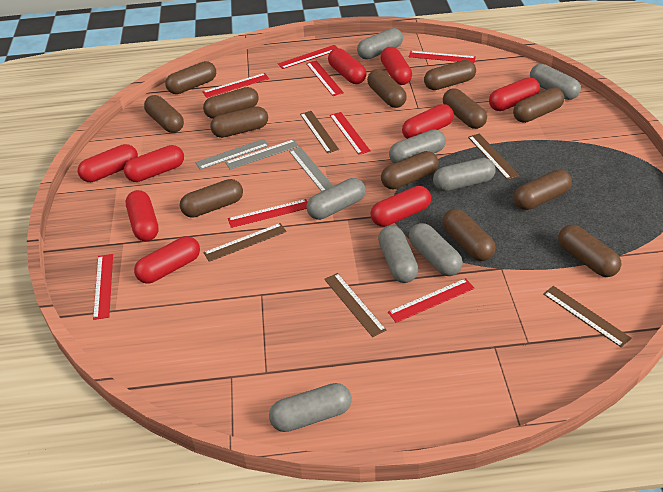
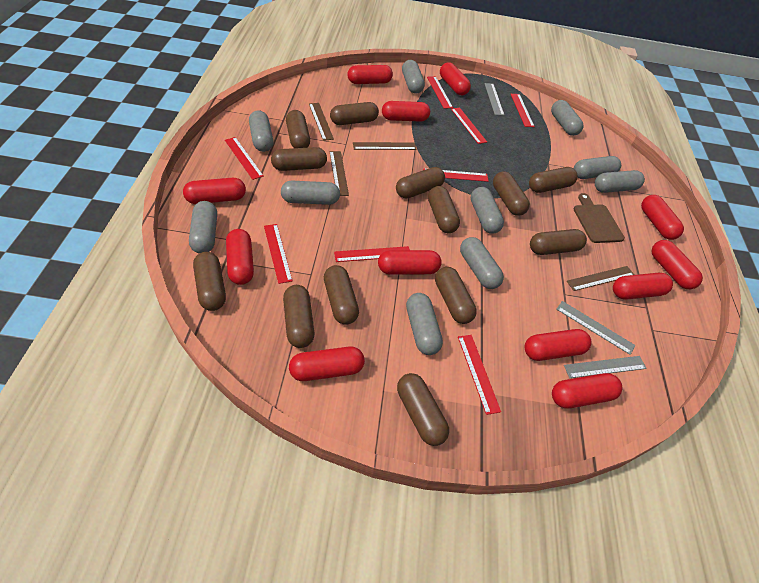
brown cutting board: none = 0 -> [574,193,625,243] = 1
brown ruler: [203,223,287,262] [300,111,339,153] [324,273,386,337] [468,133,520,180] [543,286,631,347] = 5 -> [309,103,334,141] [330,151,349,196] [353,142,417,150] [567,266,634,291] = 4
grey capsule: [269,383,352,432] [306,178,366,220] [357,28,403,60] [378,226,418,283] [389,129,446,163] [409,223,463,276] [433,158,496,191] [530,64,581,100] = 8 -> [189,201,217,254] [249,110,273,152] [281,181,340,205] [402,60,425,94] [406,293,443,355] [460,237,504,289] [471,187,504,234] [551,100,583,136] [574,156,621,179] [595,170,645,193] = 10
red capsule: [78,144,138,182] [124,145,184,182] [126,190,159,241] [134,236,200,284] [328,48,367,84] [370,186,431,227] [380,47,412,85] [402,104,454,139] [489,77,540,111] = 9 -> [183,178,246,204] [226,229,254,285] [289,347,365,381] [347,65,393,84] [378,250,442,275] [382,101,430,122] [440,62,471,95] [525,329,591,361] [552,373,622,408] [613,273,673,300] [641,195,684,240] [651,240,703,289] = 12

